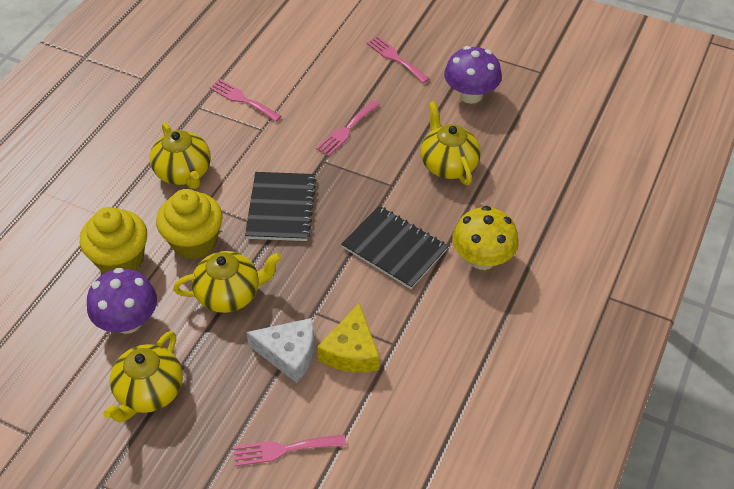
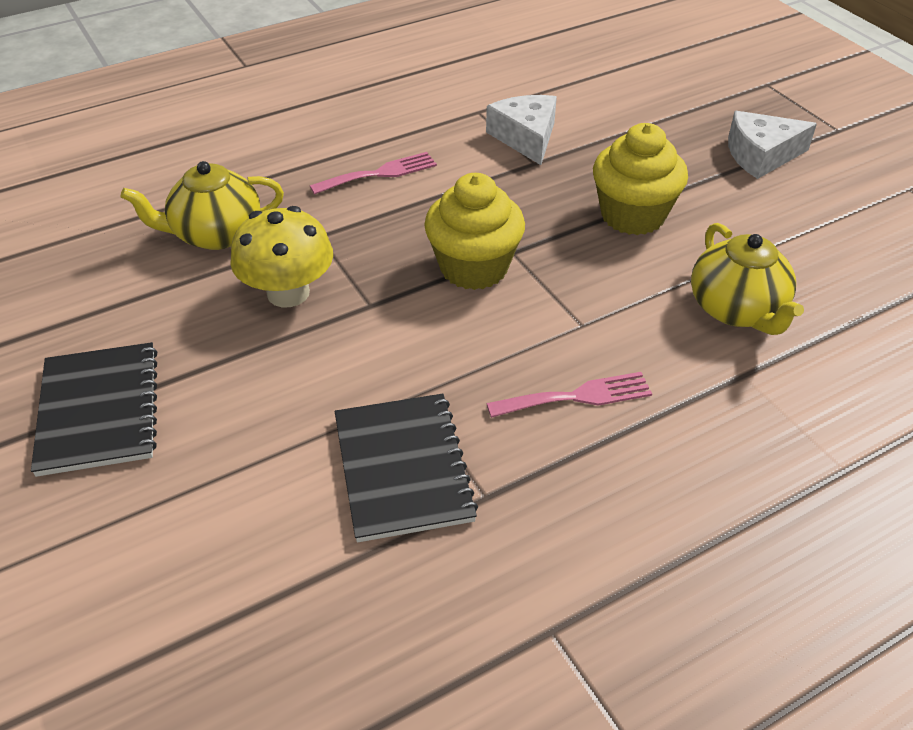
pink fork: [210,79,282,122] [233,434,346,466] [316,100,380,156] [366,36,429,83] = 4 -> [310,152,437,195] [486,372,652,418] = 2
purple mushroom: [87,268,157,334] [444,46,502,104] = 2 -> none = 0
white cheese: [246,318,315,383] = 1 -> [486,95,557,165] [728,111,817,179] = 2
yellow cheese: [317,303,379,372] = 1 -> none = 0
yellow teapot: [103,331,183,422] [150,122,211,189] [173,251,282,313] [421,101,481,185] = 4 -> [120,161,284,250] [691,223,804,335] = 2

